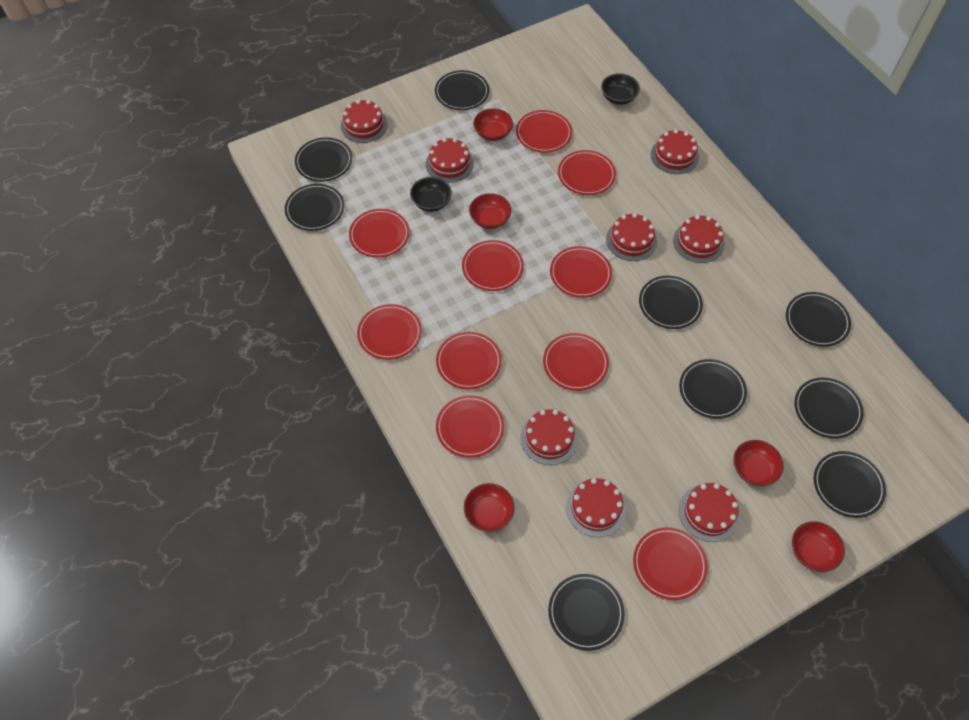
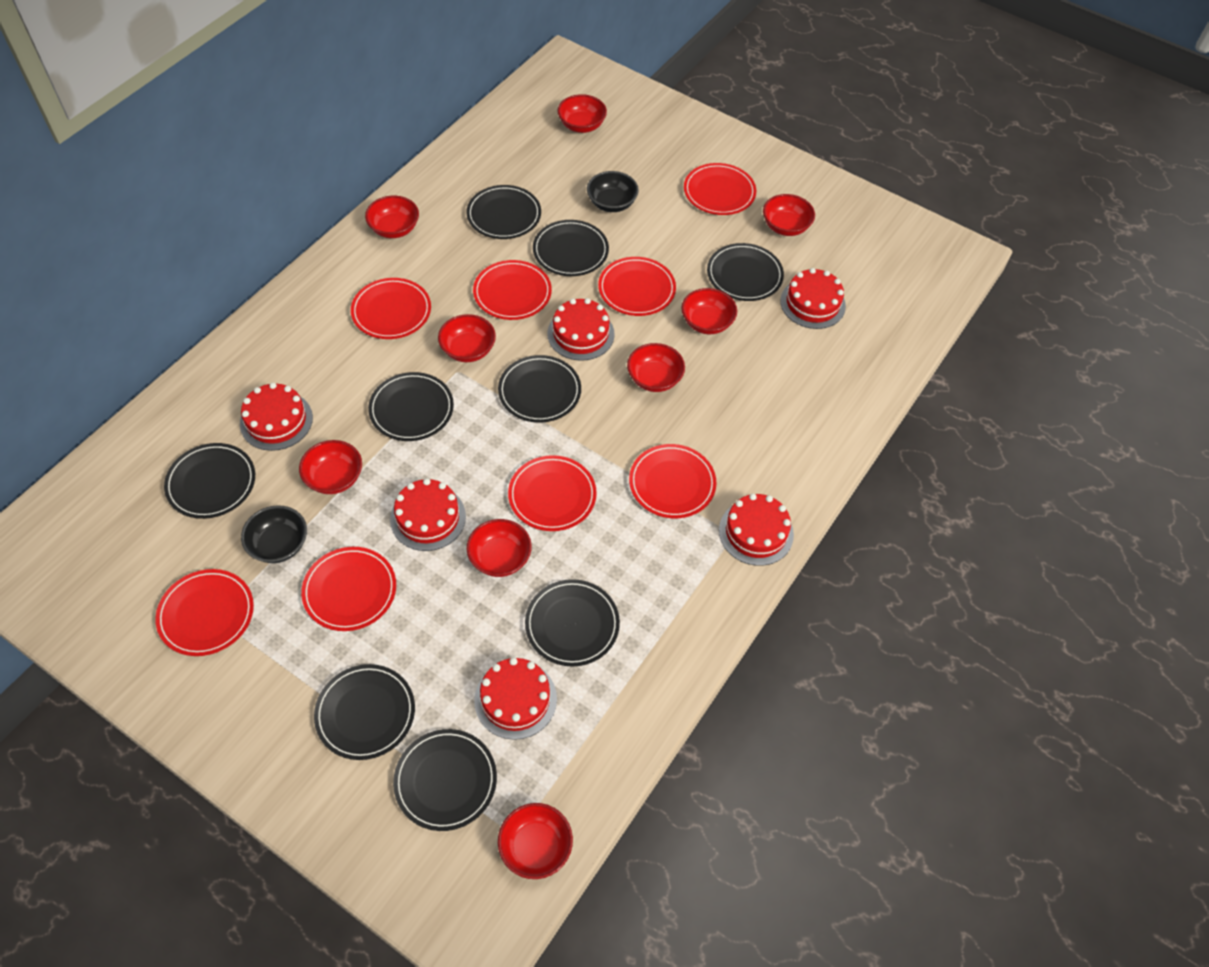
red bowl: [464,483,515,532] [469,193,511,229] [473,108,513,141] [733,440,784,486] [792,521,845,572] = 5 -> [299,440,362,494] [365,196,419,238] [438,314,496,362] [467,519,532,577] [498,803,573,879] [558,94,607,133] [627,343,685,392] [681,288,737,334] [763,194,815,236] = 9
red cake: [341,100,387,143] [426,138,474,183] [521,409,578,465] [566,478,626,537] [606,213,657,261] [651,129,699,174] [673,215,725,263] [679,483,740,542] = 8 -> [240,383,313,451] [390,478,466,551] [474,657,557,740] [547,298,615,361] [719,493,794,566] [780,268,846,329] = 6
red plate: [349,209,409,258] [357,304,422,360] [436,332,502,389] [436,395,504,458] [462,240,524,291] [516,110,572,153] [543,333,609,391] [550,246,612,298] [558,150,616,195] [633,527,708,600] = 10 -> [155,569,254,656] [301,547,396,631] [351,278,431,339] [473,260,552,320] [508,455,597,531] [598,257,676,316] [629,444,716,518] [684,163,756,215] = 8

